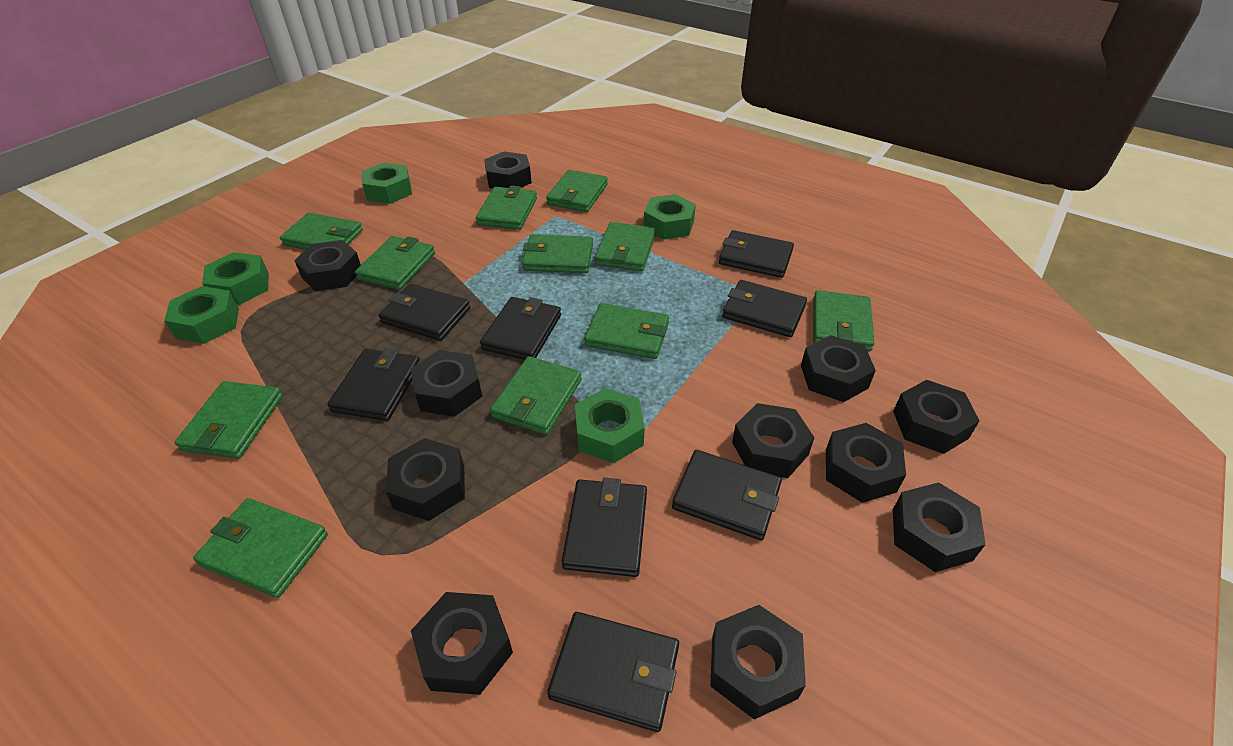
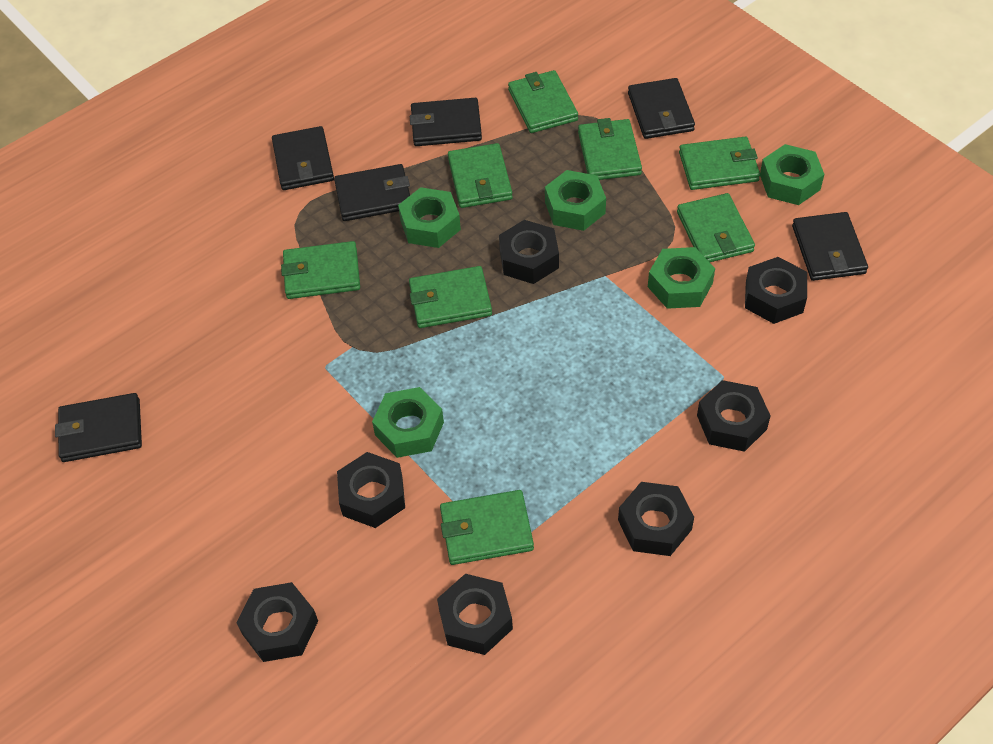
black nut: [294,240,361,291] [386,438,465,521] [411,350,482,417] [411,592,513,695] [484,151,532,189] [710,605,806,719] [732,403,815,478] [801,335,876,402] [826,423,906,503] [893,380,980,454] [893,482,986,572] = 11 -> [236,582,318,662] [337,452,405,528] [437,574,513,655] [499,220,559,284] [618,482,694,556] [697,380,771,452] [745,257,807,324] = 7
black wallet: [328,348,420,421] [379,284,470,341] [480,297,561,360] [547,612,679,732] [562,478,647,577] [672,450,782,540] [719,230,794,278] [722,280,807,337] = 8 -> [55,393,142,462] [272,126,334,190] [334,164,410,221] [410,98,482,146] [628,78,695,139] [792,212,868,281] = 6
green wallet: [174,381,283,459] [193,498,328,598] [280,213,363,250] [355,236,435,290] [476,186,537,230] [490,356,582,435] [522,234,593,273] [546,170,608,212] [584,303,669,359] [595,222,656,271] [813,290,875,351] = 11 -> [281,241,360,299] [409,266,492,328] [440,490,534,565] [448,143,513,208] [508,70,578,133] [578,118,642,180] [677,193,755,262] [679,137,760,190] = 8

